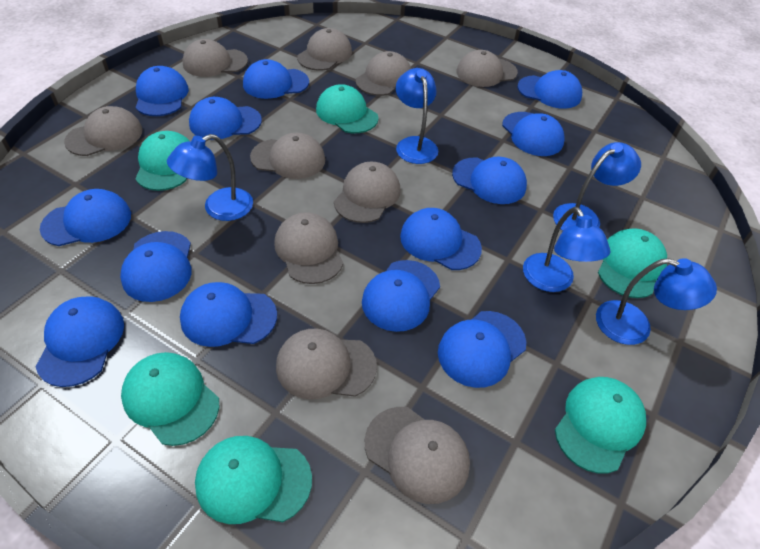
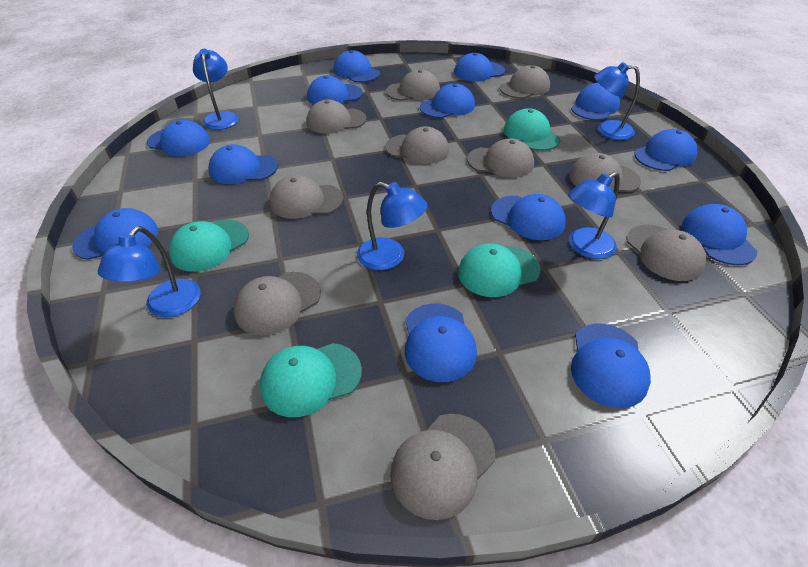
turquoise cap: [121,352,219,446] [135,131,190,191] [195,436,312,524] [316,84,379,133] [555,377,646,473] [598,228,667,298] = 6 -> [169,219,249,272] [260,343,362,417] [458,243,541,297] [504,108,561,151] = 4

